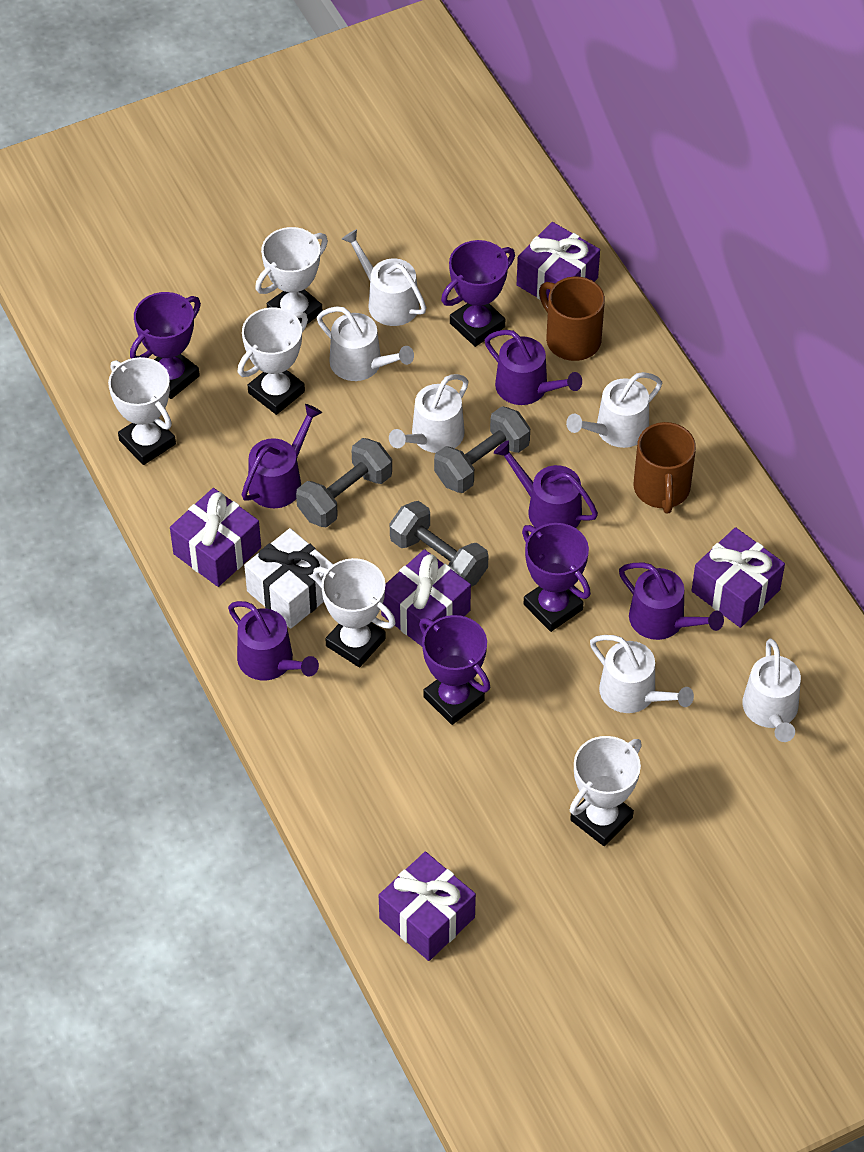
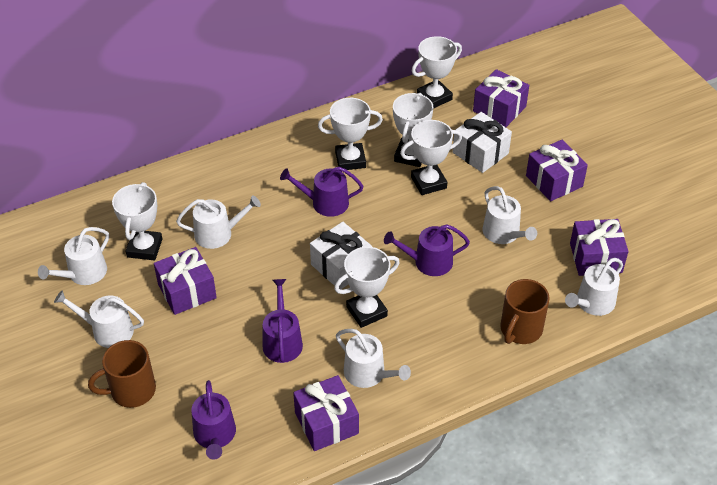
grey dumbbell: [296,438,392,527] [390,501,488,587] [434,406,530,493] = 3 -> none = 0
purple trophy: [130,292,201,399] [419,615,490,725] [441,240,515,347] [522,523,591,632] = 4 -> none = 0
purple watering can: [228,601,319,680] [242,404,322,508] [485,330,582,405] [494,441,598,528] [619,562,724,640] = 5 -> [191,380,236,460] [263,279,303,363] [280,167,363,217] [384,224,470,276] = 4
white gift: [244,528,333,629] = 1 -> [310,222,372,289] [453,112,512,173] = 2
white trophy: [108,357,176,465] [238,307,308,415] [255,227,328,324] [313,558,396,667] [570,736,642,846] = 5 -> [112,182,162,260] [318,98,383,170] [334,247,400,328] [393,93,433,167] [400,120,462,195] [412,36,462,109] = 6

